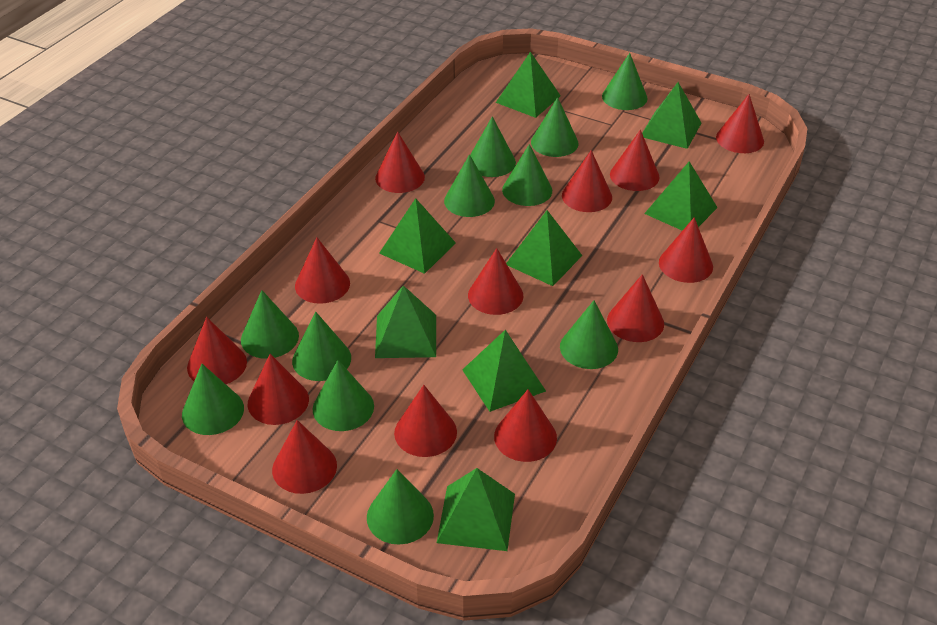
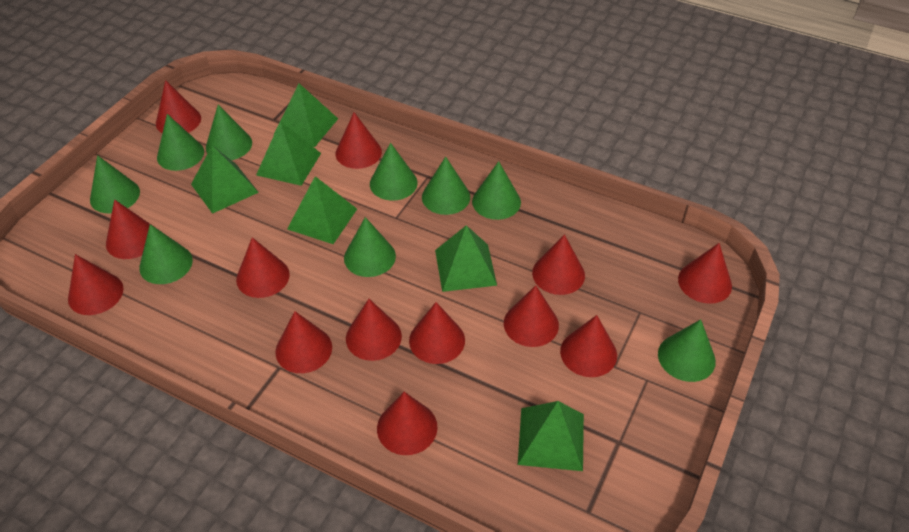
green cone: [182,364,244,435] [241,290,299,359] [292,312,351,381] [313,360,374,431] [367,469,434,544] [444,154,495,217] [470,116,516,177] [502,144,552,206] [531,97,579,157] [560,300,618,369] [602,53,648,110] = 11 -> [90,155,140,213] [139,224,193,284] [157,114,204,171] [206,105,252,160] [344,217,396,277] [370,143,418,201] [422,156,470,215] [472,161,521,220] [658,319,716,382] = 9
green pyramid: [375,285,436,358] [379,198,456,274] [437,468,515,551] [462,330,546,412] [496,52,561,118] [506,210,582,286] [642,82,701,149] [644,161,718,231] = 8 -> [191,145,259,214] [256,121,321,186] [274,83,338,147] [287,176,357,244] [435,225,497,292] [518,401,584,471] = 6

